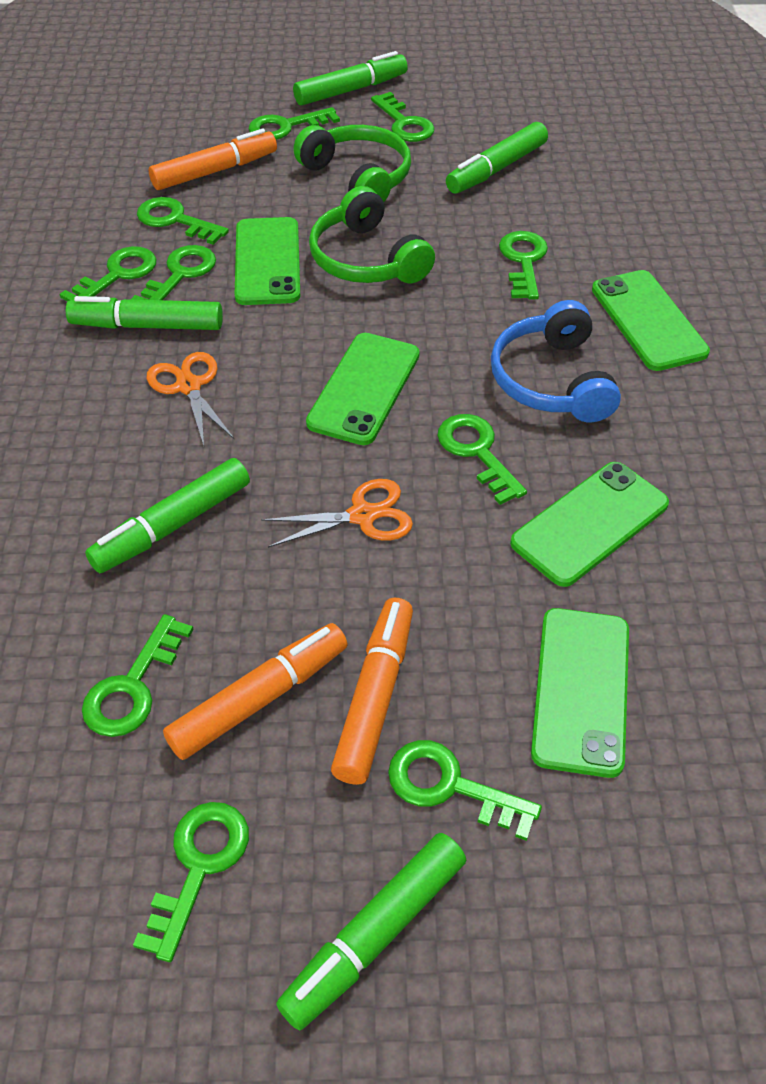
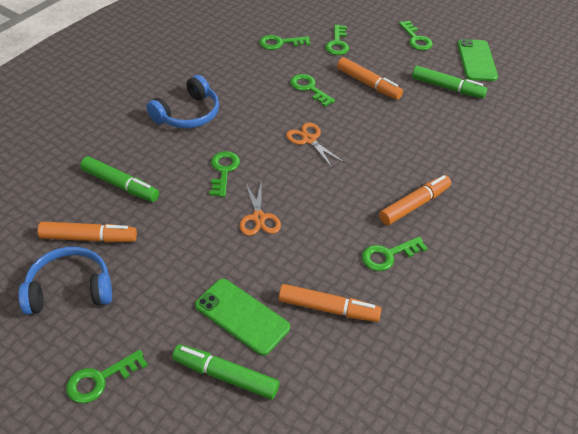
blue headphones: [491,300,621,422] = 1 -> [19,247,112,315] [146,75,219,128] = 2
green headphones: [293,125,411,202] [309,186,435,283] = 2 -> none = 0
green key: [60,246,156,301] [82,614,194,737] [131,245,216,300] [133,802,249,962] [137,197,229,245] [248,107,340,140] [371,92,435,142] [388,740,542,841] [437,414,527,505] [499,231,548,300] = 10 -> [66,350,148,403] [209,151,240,197] [259,35,311,50] [290,74,335,107] [325,25,349,55] [362,237,428,271] [399,21,433,50] = 7
green marker: [66,296,223,330] [85,458,250,573] [276,833,466,1031] [293,51,408,106] [446,122,548,194] = 5 -> [80,156,159,202] [172,344,279,399] [412,66,487,99] = 3
green phone: [235,217,300,305] [306,333,420,445] [510,462,669,587] [531,608,629,778] [592,270,710,371] = 5 -> [195,279,290,356] [457,39,498,81] = 2
orange marker: [149,129,277,190] [163,623,348,760] [331,597,413,785] = 3 -> [38,221,137,243] [279,284,382,322] [337,57,403,100] [379,175,451,225] = 4

